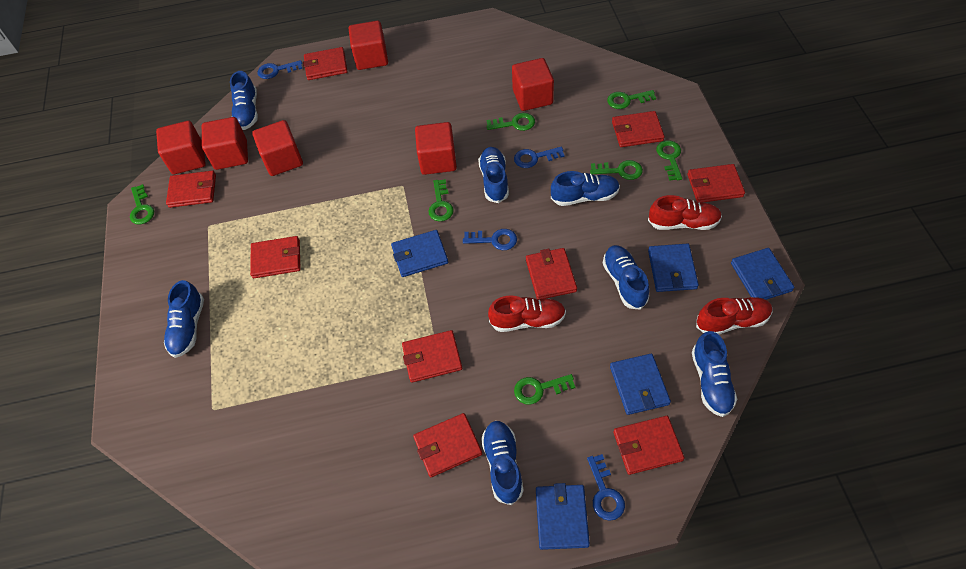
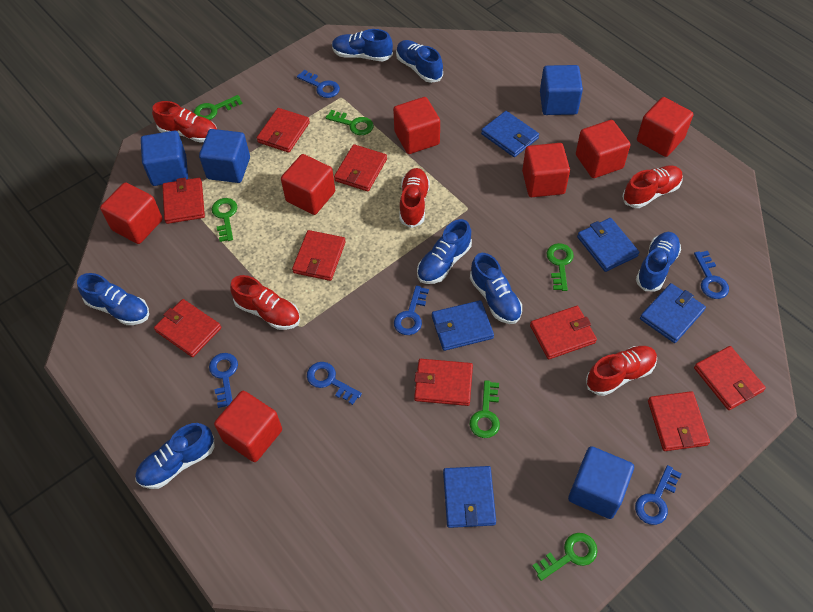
blue cube: none = 0 -> [141,131,188,186] [199,129,250,183] [540,65,583,115] [568,446,634,519] = 4
blue key: [258,60,302,79] [463,229,517,250] [514,147,565,168] [587,454,625,521] = 4 -> [209,353,238,408] [297,70,340,98] [307,362,362,405] [394,285,429,335] [635,465,682,525] [694,251,729,299] = 6
green key: [130,184,154,224] [428,179,454,221] [486,113,535,131] [514,374,575,404] [590,160,643,180] [607,90,656,109] [656,140,682,181] = 7 -> [194,95,242,120] [212,198,237,242] [326,110,374,135] [470,380,500,438] [532,533,597,581] [547,243,574,291] = 6
red cube: [156,121,206,174] [202,117,248,170] [252,120,303,176] [349,21,388,70] [415,122,457,175] [512,58,554,111] = 6 -> [100,182,163,244] [214,391,282,462] [281,154,335,215] [393,97,440,154] [522,143,570,197] [576,120,631,178] [637,97,693,157] = 7
red shoe: [488,295,566,332] [648,195,722,230] [696,297,772,335] = 3 -> [152,101,217,143] [230,275,300,330] [399,168,430,228] [586,346,657,396] [622,165,683,208] = 5

